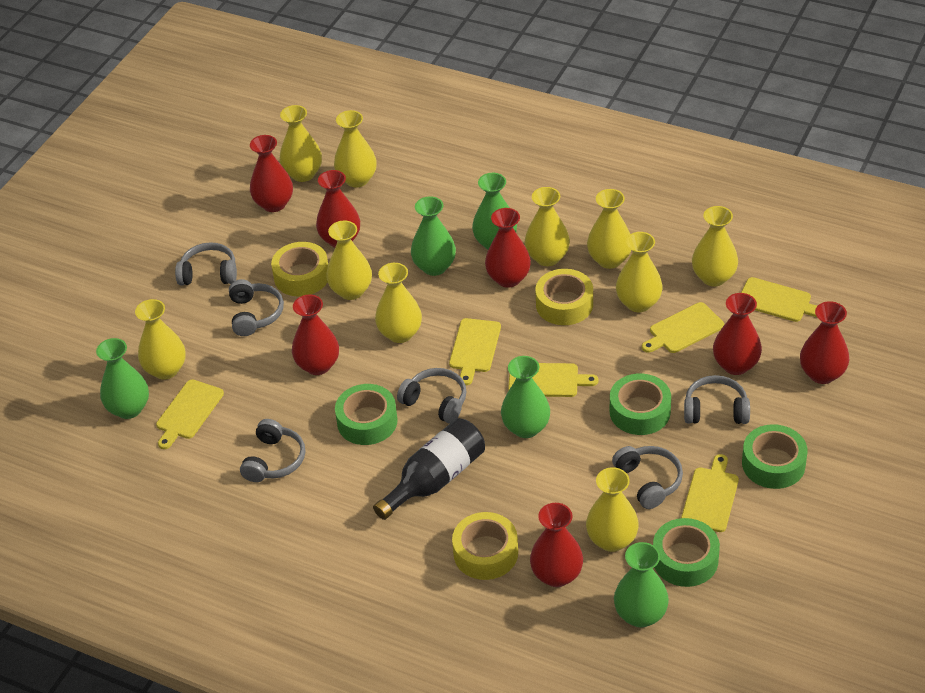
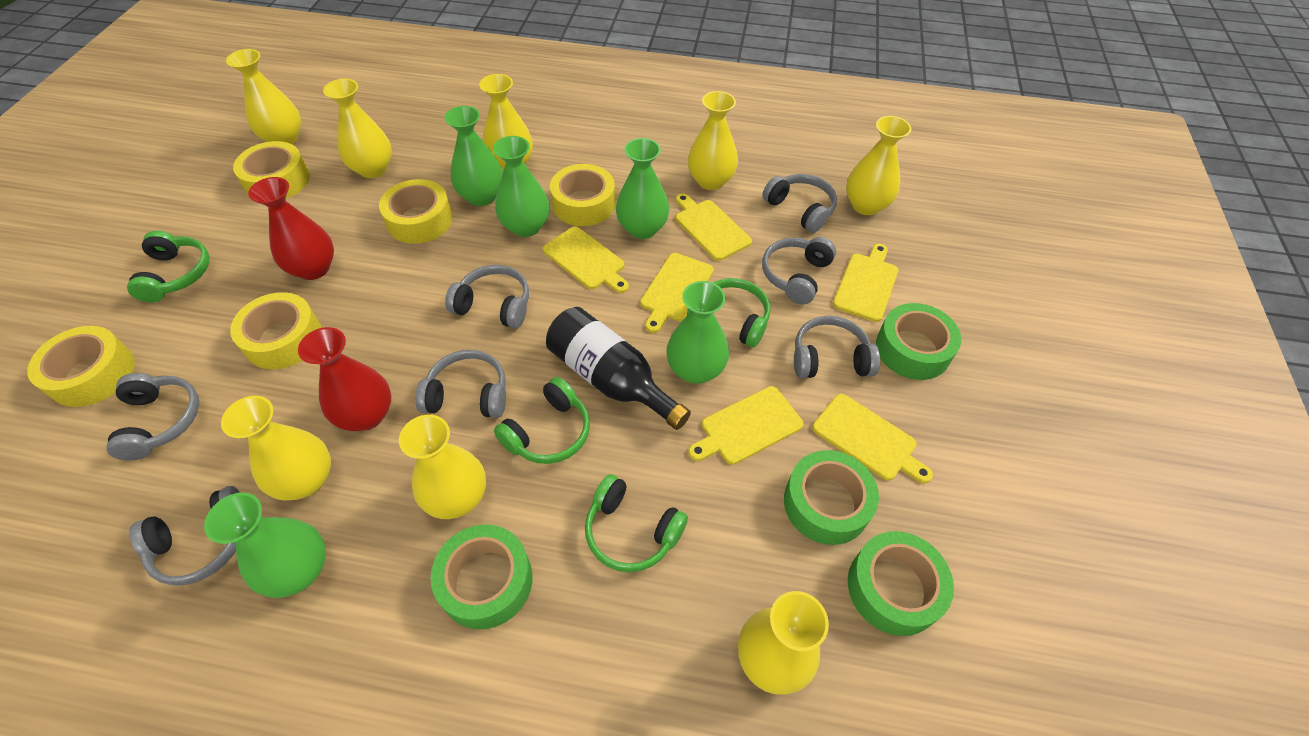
green headphones: none = 0 -> [127,231,210,302] [494,377,590,464] [585,474,688,572] [687,278,770,347] = 4
grey headphones: [175,242,237,285] [229,279,284,336] [240,419,305,482] [397,368,467,424] [612,446,683,509] [684,375,750,424] = 6 -> [106,373,199,461] [129,486,240,586] [415,350,506,418] [445,265,529,329] [762,174,837,233] [762,237,836,304] [794,316,880,378] = 7
red vase: [250,135,293,212] [292,294,339,375] [316,170,360,248] [485,208,531,288] [530,503,583,587] [713,293,762,375] [800,301,849,384] = 7 -> [248,177,334,280] [298,327,391,431] = 2
yellow tape: [271,242,328,296] [452,512,518,580] [536,269,593,325] = 3 -> [27,326,135,407] [230,292,321,369] [233,141,310,199] [379,179,453,244] [550,164,615,226] = 5
yellow vase: [135,299,186,380] [279,105,322,182] [326,221,372,300] [334,110,377,187] [375,263,422,343] [525,187,570,266] [586,467,639,552] [587,189,631,269] [616,232,663,312] [692,206,738,286] = 10 -> [221,396,331,501] [226,49,301,144] [323,79,392,178] [399,415,486,519] [479,74,533,171] [688,91,738,190] [738,591,829,695] [846,116,911,215] = 8

